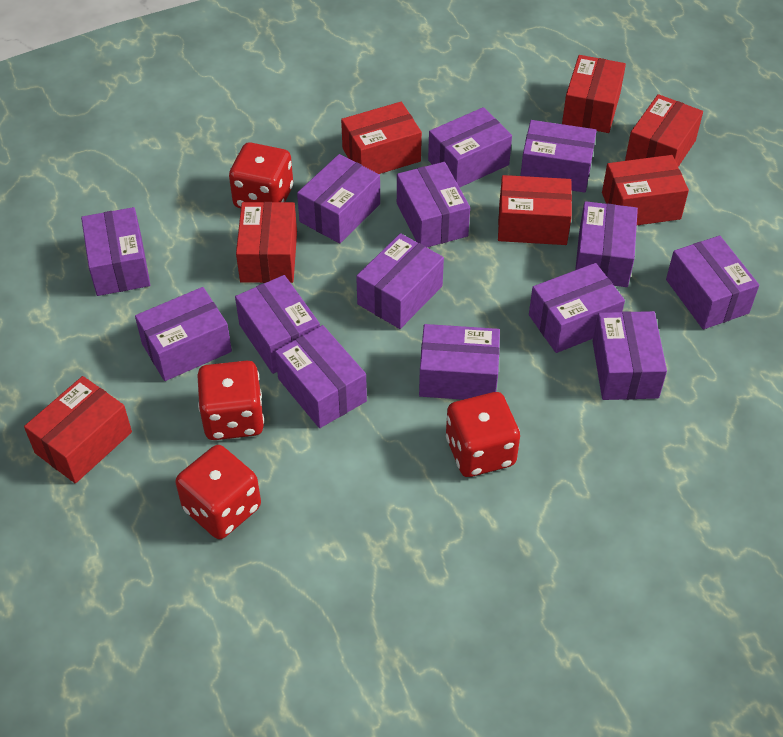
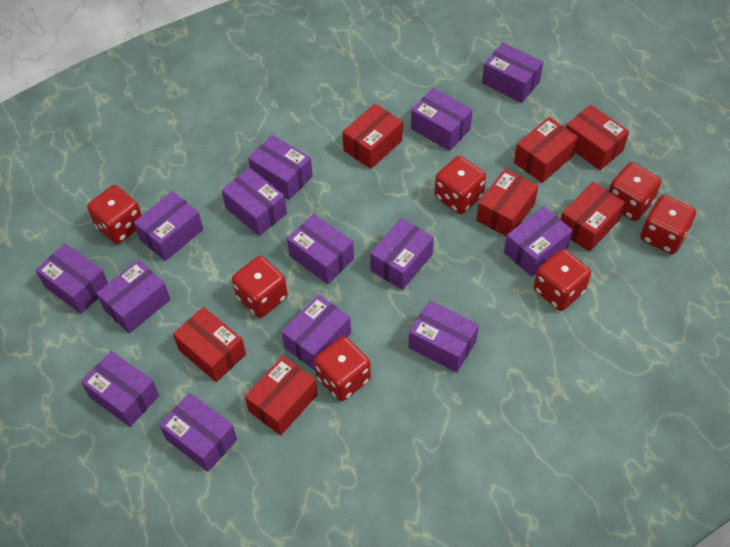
red dice: [175,445,261,539] [197,361,264,440] [229,142,293,208] [446,392,520,477] = 4 -> [87,185,142,244] [232,256,288,318] [314,336,371,401] [435,156,486,214] [534,249,591,311] [609,162,661,221] [640,195,696,254] = 7

